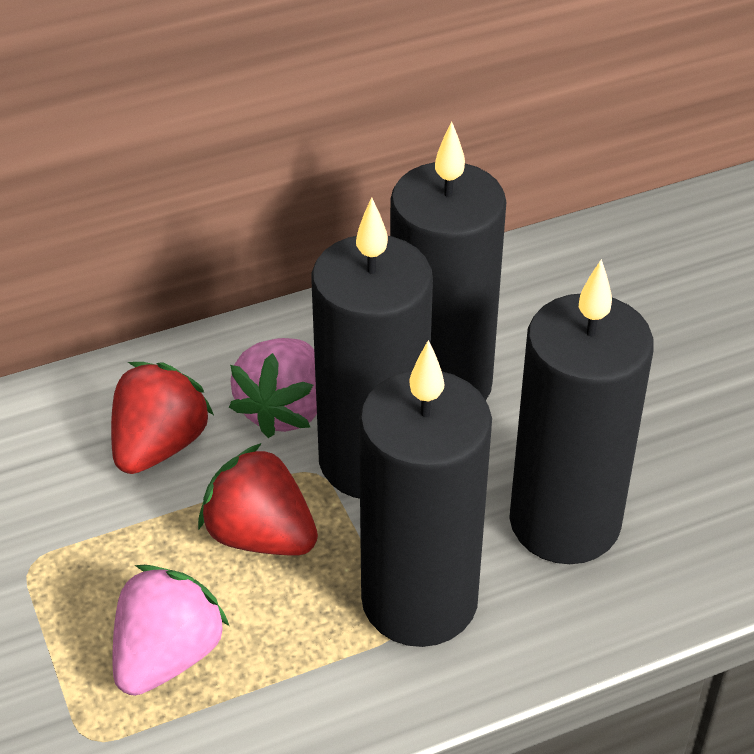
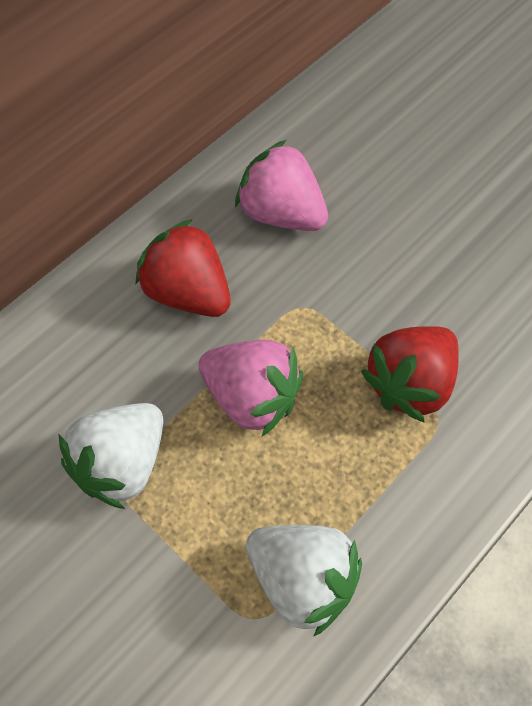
black candle: [311,197,433,498] [359,340,492,647] [390,121,506,401] [509,259,654,564] = 4 -> none = 0
white strawberry: none = 0 -> [58,403,163,509] [246,525,362,637] = 2

